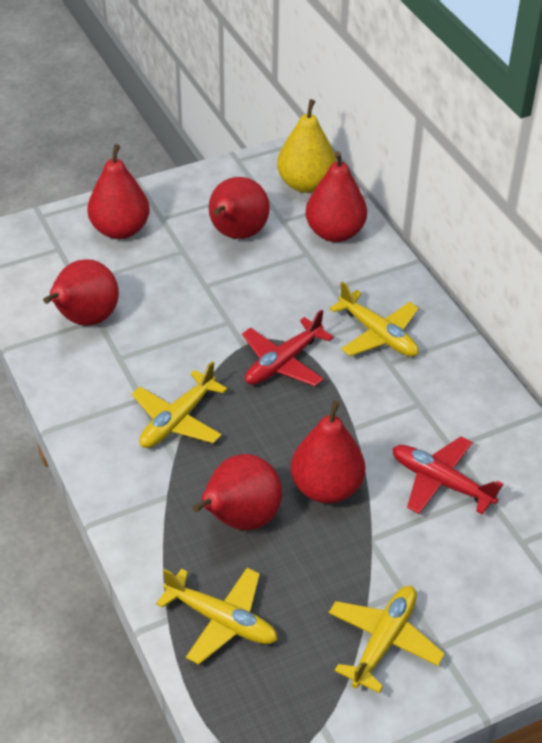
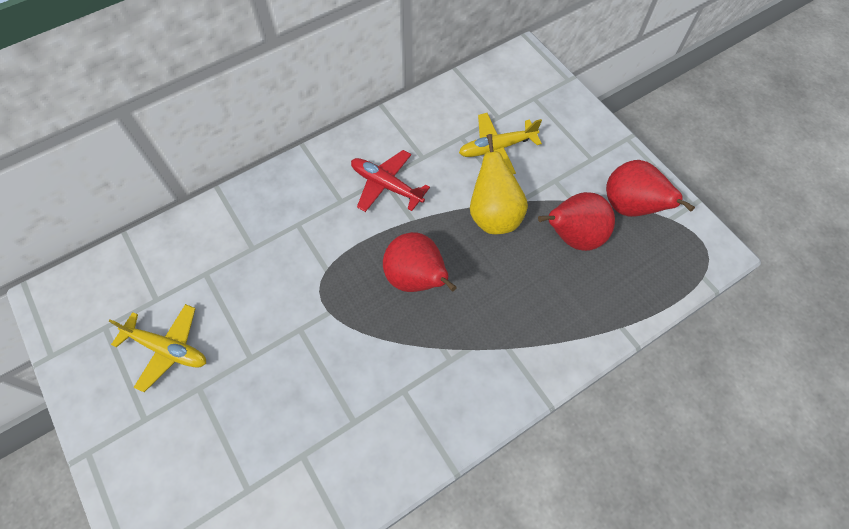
red pear: [43,259,119,326] [87,144,150,239] [192,454,282,530] [209,177,270,239] [291,401,365,503] [305,151,367,242] = 6 -> [383,232,457,292] [538,192,615,251] [606,160,695,217] = 3
red plane: [242,309,334,386] [392,437,504,514] = 2 -> [351,150,430,212] = 1
yellow plane: [132,361,227,448] [156,568,278,665] [329,281,419,357] [329,586,445,693] = 4 -> [109,304,206,392] [459,113,542,174] = 2

